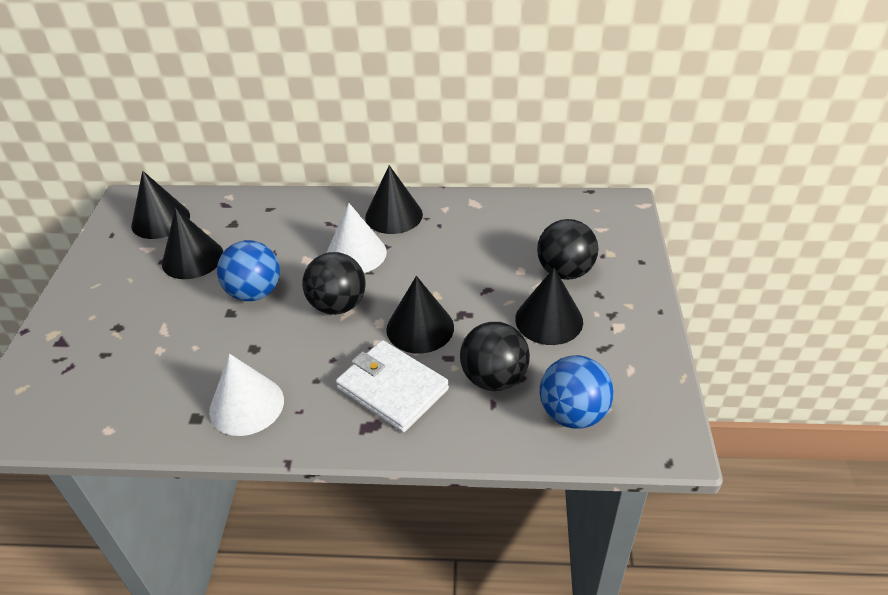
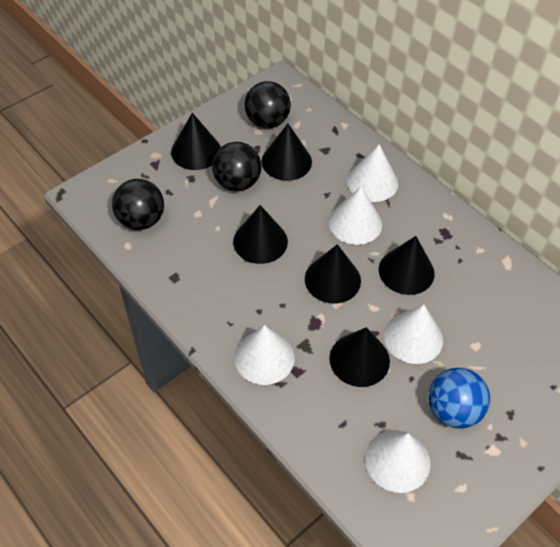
black cone: [131,171,190,239] [162,208,223,279] [365,165,423,234] [386,276,454,354] [515,268,583,345] = 5 -> [171,113,221,170] [233,205,288,264] [261,124,312,181] [305,244,361,304] [329,327,390,387] [379,236,435,295] = 6
blue ball: [217,240,280,301] [540,355,614,429] = 2 -> [428,368,490,429] = 1
white cone: [209,354,284,436] [327,203,387,273] = 2 -> [234,325,295,385] [329,186,382,245] [347,144,398,202] [365,430,430,493] [384,304,443,364] = 5
white wallet: [336,340,449,432] = 1 -> none = 0

